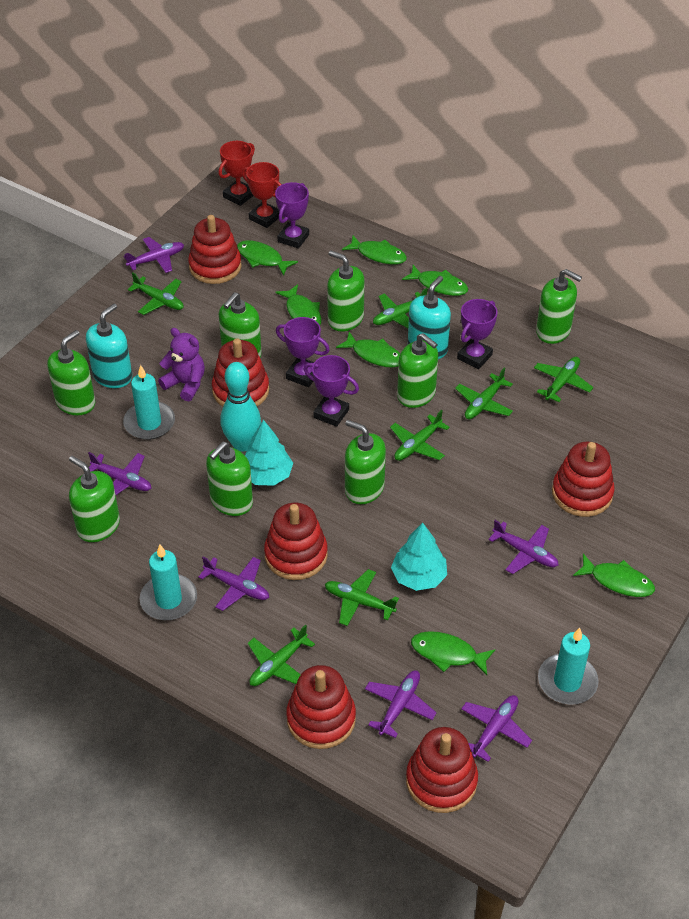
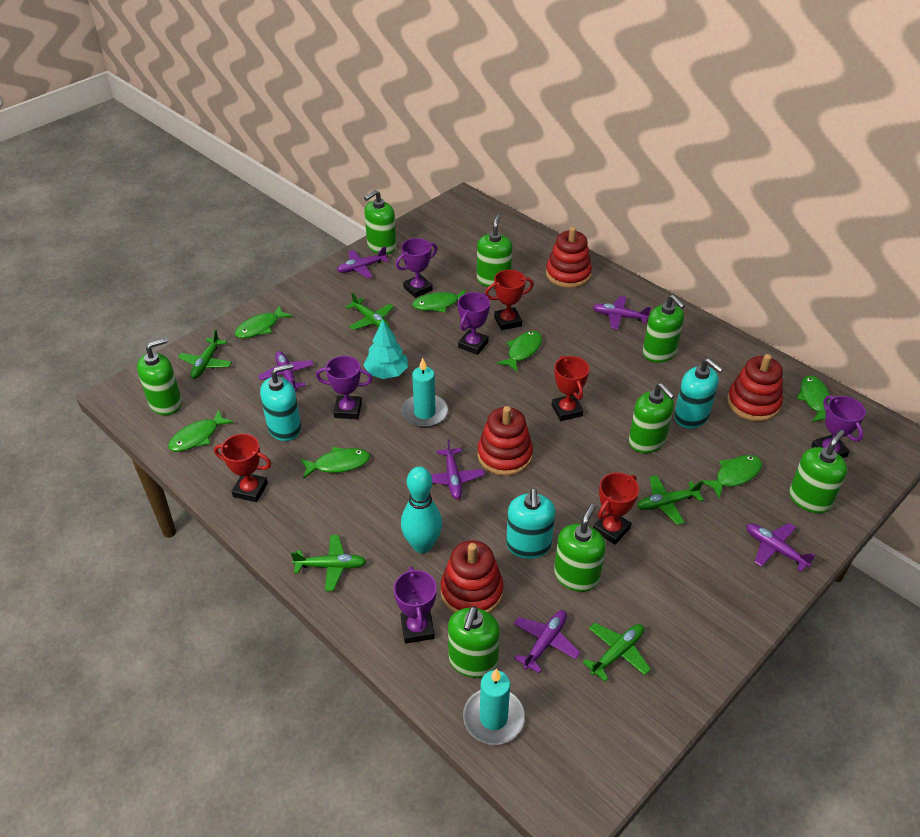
green plane: [128,272,184,315] [248,624,315,686] [325,569,399,626] [373,288,428,328] [390,410,450,461] [455,368,513,419] [534,357,593,402] = 7 -> [178,329,232,379] [291,535,367,591] [346,292,394,330] [582,623,651,682] [637,475,704,525] = 5
purple teddy bear: [158,328,205,401] = 1 -> none = 0
purple trophy: [275,182,309,249] [276,317,330,387] [303,355,359,427] [457,299,498,369] = 4 -> [316,356,373,419] [394,566,437,643] [396,238,437,298] [458,292,490,355] [811,395,866,458] = 5
red stacking toy: [188,215,242,284] [212,338,269,407] [264,503,328,580] [286,665,356,749] [406,727,478,813] [552,442,615,517] = 6 -> [441,540,504,613] [478,406,533,476] [546,227,592,288] [727,354,783,421] = 4
red trophy: [218,141,255,206] [242,162,282,228] = 2 -> [214,434,271,502] [485,270,534,330] [552,356,589,421] [593,472,639,545] = 4
turquoise candle: [123,365,175,440] [139,545,197,620] [538,628,599,705] = 3 -> [401,358,448,428] [463,668,525,745] = 2
turquoise soap dispenser: [86,303,132,388] [408,276,451,359] = 2 -> [260,363,301,441] [506,488,555,559] [674,358,723,429] = 3
turquoise tree: [245,420,293,486] [391,523,447,591] = 2 -> [364,320,408,379] = 1

